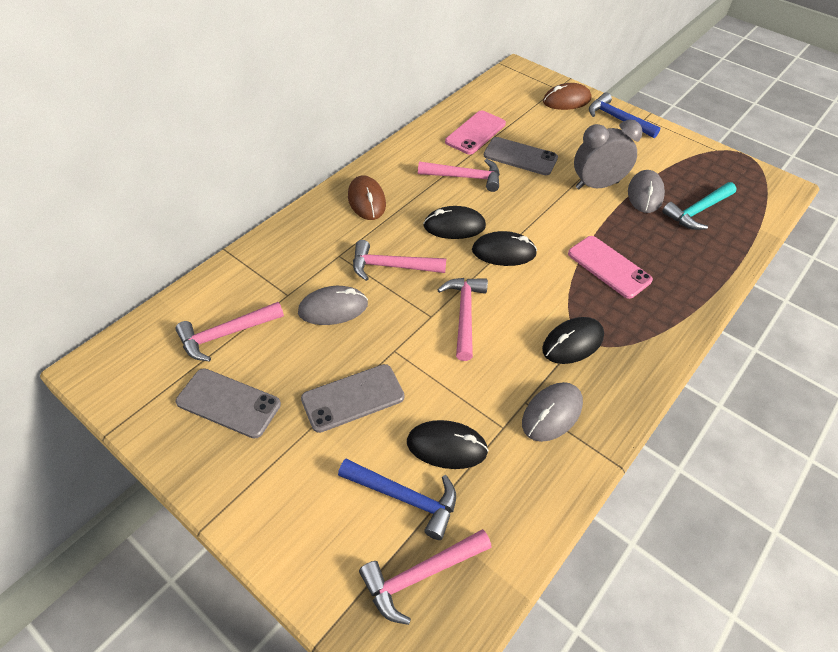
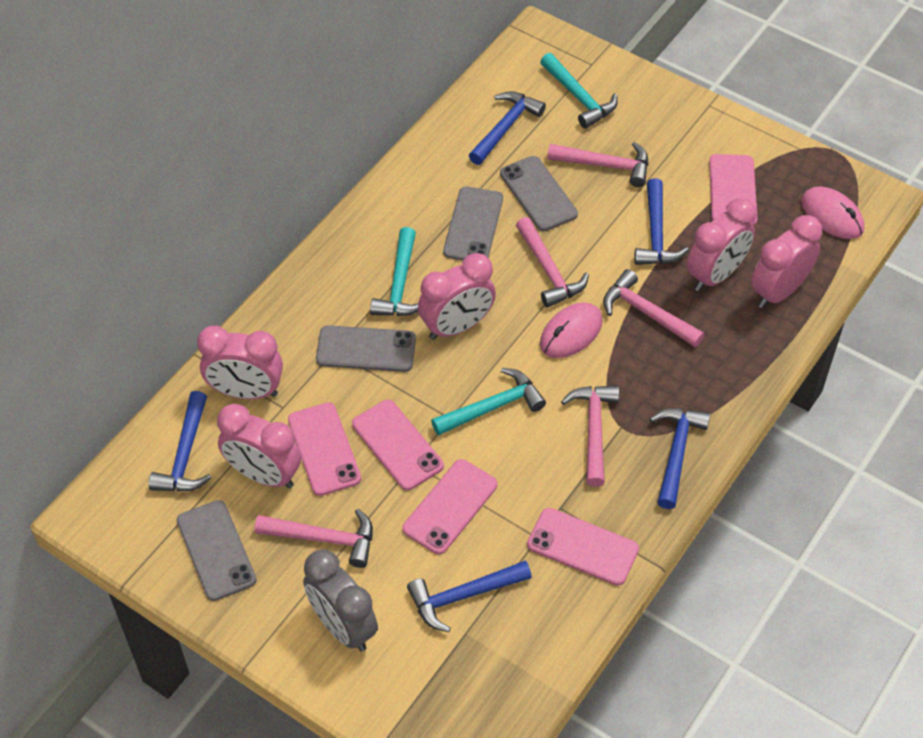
black mouse: [407,420,489,469] [423,206,486,239] [472,231,537,266] [542,317,604,364] = 4 -> none = 0
blue hammer: [338,459,456,540] [589,92,660,138] = 2 -> [148,391,211,492] [407,561,532,632] [469,91,546,165] [634,178,689,265] [650,408,710,509] = 5
brown mouse: [348,175,386,220] [543,83,591,110] = 2 -> none = 0
grey mouse: [298,286,368,325] [522,382,583,442] [628,170,665,213] = 3 -> none = 0
grey phone: [176,368,281,439] [301,364,405,433] [484,137,558,175] = 3 -> [177,500,256,601] [316,325,416,372] [443,187,503,260] [500,156,578,231] = 4
pink clock: none = 0 -> [197,326,283,399] [217,404,301,488] [418,253,496,340] [687,198,756,291] [751,215,822,308] = 5
pink mouse: none = 0 -> [540,302,603,358] [801,186,864,239] = 2
pink phone: [445,110,506,155] [568,236,653,299] = 2 -> [288,402,361,496] [352,400,444,490] [402,459,497,555] [527,508,639,586] [709,154,757,226] = 5
turquoise hammer: [662,182,736,230] = 1 -> [370,227,418,316] [431,368,546,436] [540,53,618,129] = 3

